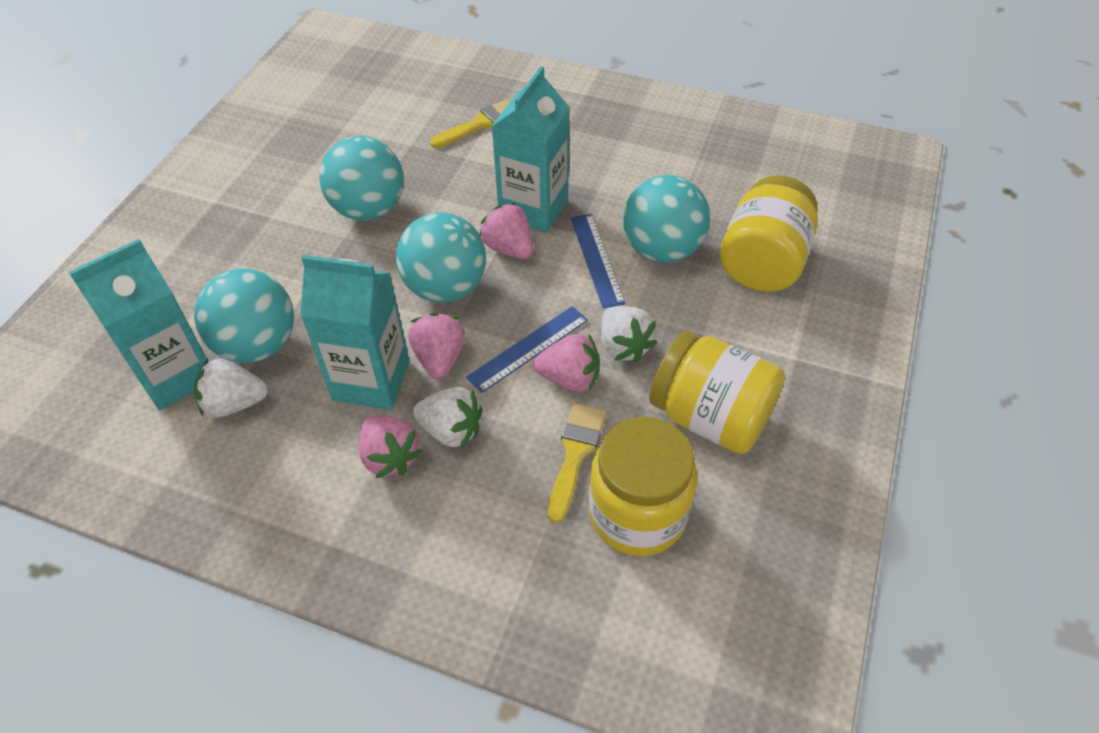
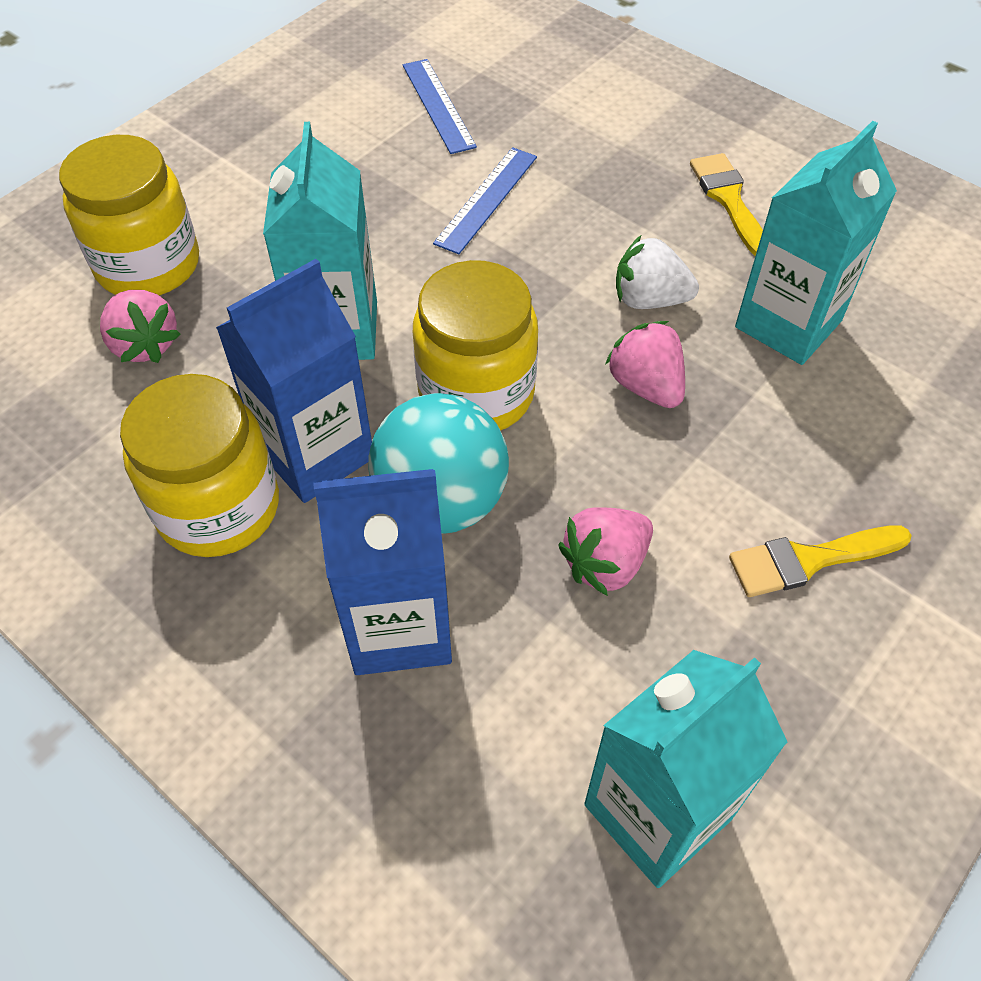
blue carton: none = 0 -> [216,259,372,503] [314,469,452,675] = 2
pink strawberry: [359,415,423,478] [409,312,465,379] [479,202,533,259] [533,334,600,392] = 4 -> [100,290,181,363] [558,508,653,596] [605,321,685,408] = 3
turquoise ball: [194,269,294,363] [319,136,404,221] [396,212,486,303] [623,175,710,263] = 4 -> [368,393,509,534] = 1
white strawberry: [194,358,268,418] [413,387,483,449] [601,306,657,363] = 3 -> [616,236,699,309] = 1

